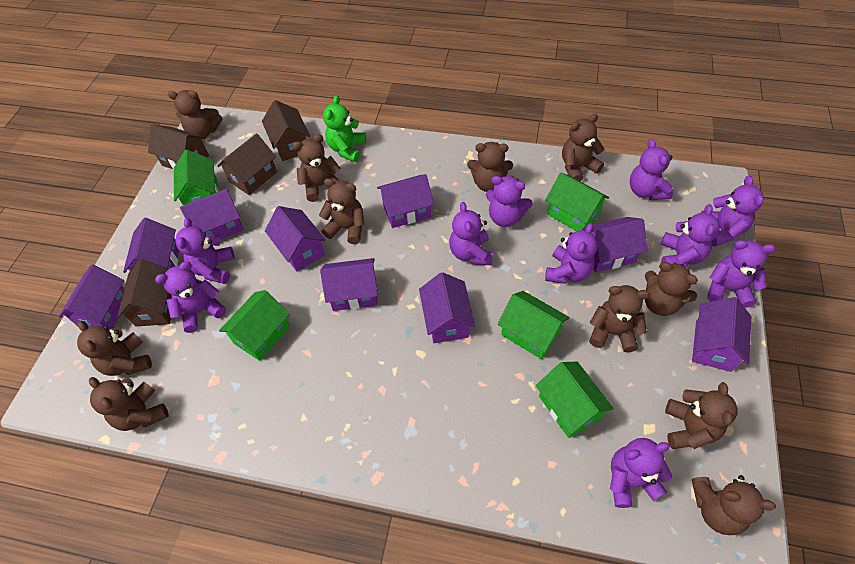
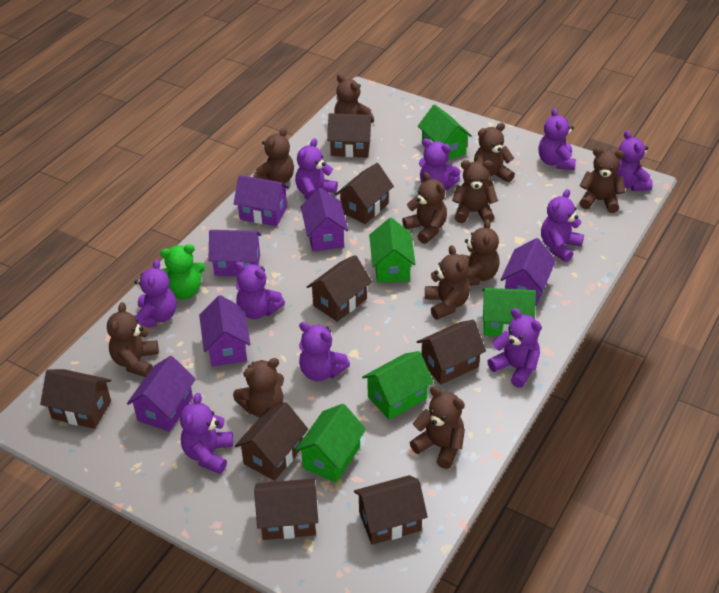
brown house: [117,259,172,327] [148,124,209,170] [217,133,277,195] [262,100,310,161] = 4 -> [40,369,111,429] [235,402,308,481] [254,478,318,540] [307,255,372,322] [327,113,373,158] [335,163,394,224] [354,475,428,545] [417,320,486,385] = 8
purple house: [59,264,125,329] [123,218,179,273] [180,189,244,239] [265,206,326,272] [320,258,378,311] [377,174,434,228] [419,272,475,343] [582,217,648,273] [692,297,751,372] = 9 -> [127,356,196,432] [199,295,250,366] [208,230,262,276] [234,175,290,226] [301,188,348,251] [501,238,556,306] = 6

